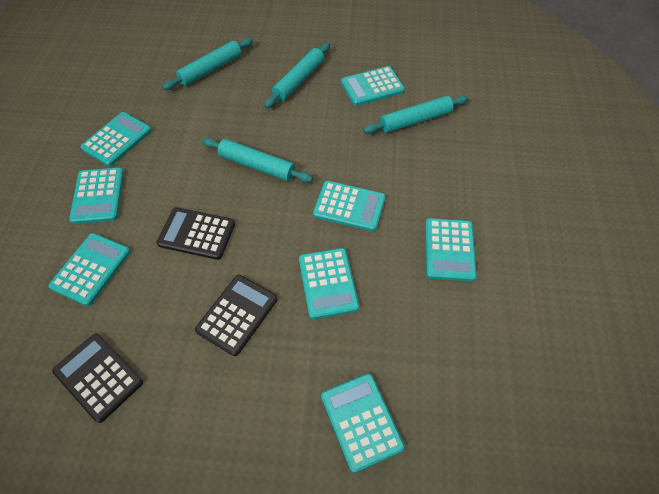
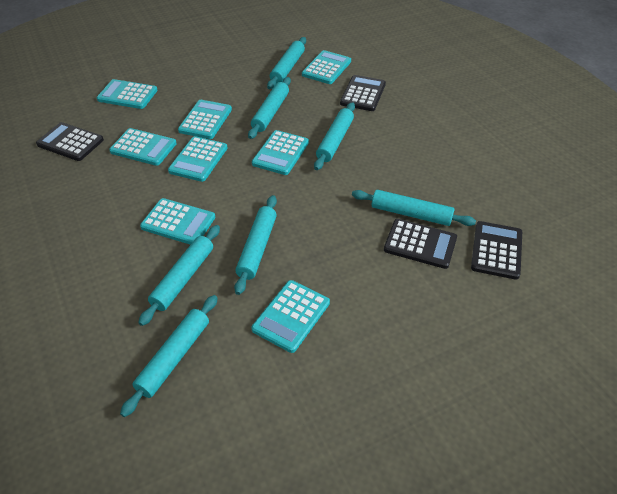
black calculator: [52,333,143,423] [157,207,235,260] [195,275,277,356] = 3 -> [36,122,104,161] [340,75,386,111] [384,219,457,269] [471,221,522,280] = 4
turquoise rolling pin: [162,38,253,90] [202,138,313,183] [264,43,330,108] [363,95,468,134] = 4 -> [120,295,218,417] [138,225,220,326] [234,195,277,295] [248,77,291,139] [267,37,306,89] [314,102,355,170] [352,190,476,226] = 7

